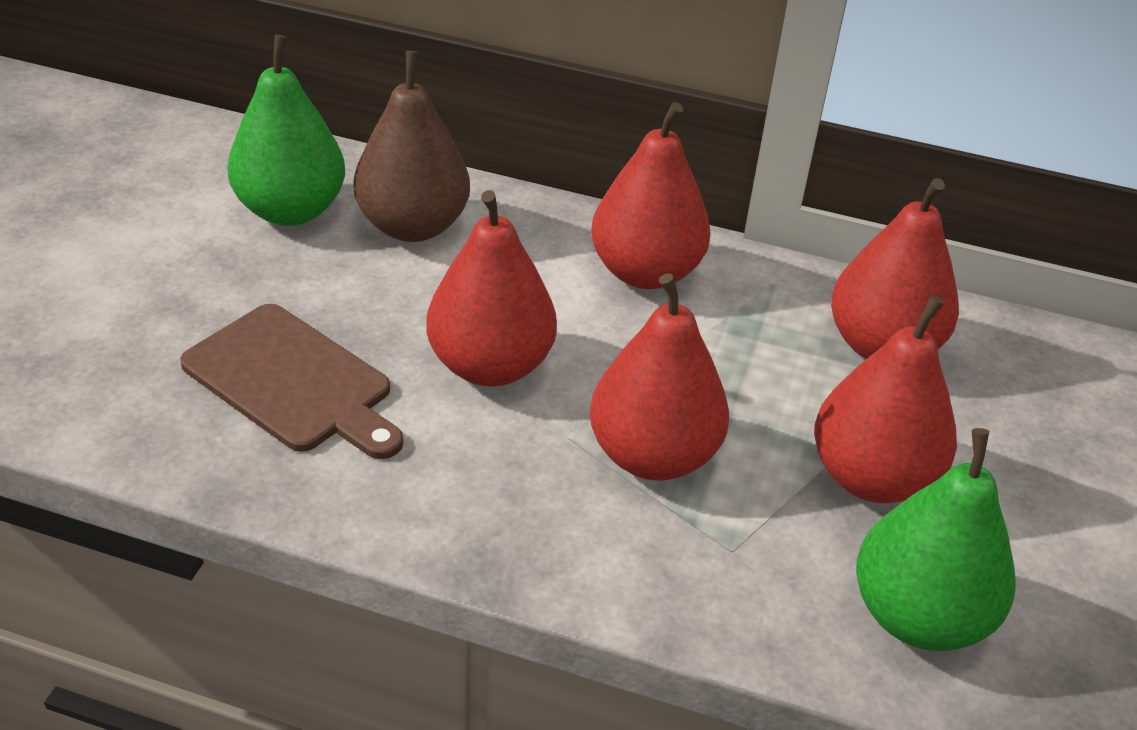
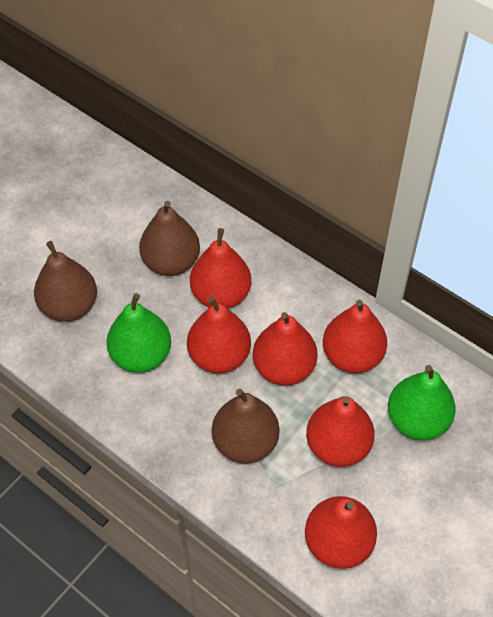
brown cutting board: [180,304,403,459] = 1 -> none = 0
brown pear: [354,51,470,242] = 1 -> [34,241,97,322] [139,201,200,276] [212,388,279,463] = 3
red pear: [426,190,557,387] [590,273,729,481] [591,102,711,289] [814,295,957,503] [831,178,959,359] = 5 -> [187,296,251,374] [190,228,251,309] [253,312,317,386] [305,496,377,569] [306,396,375,467] [323,300,387,373] = 6

